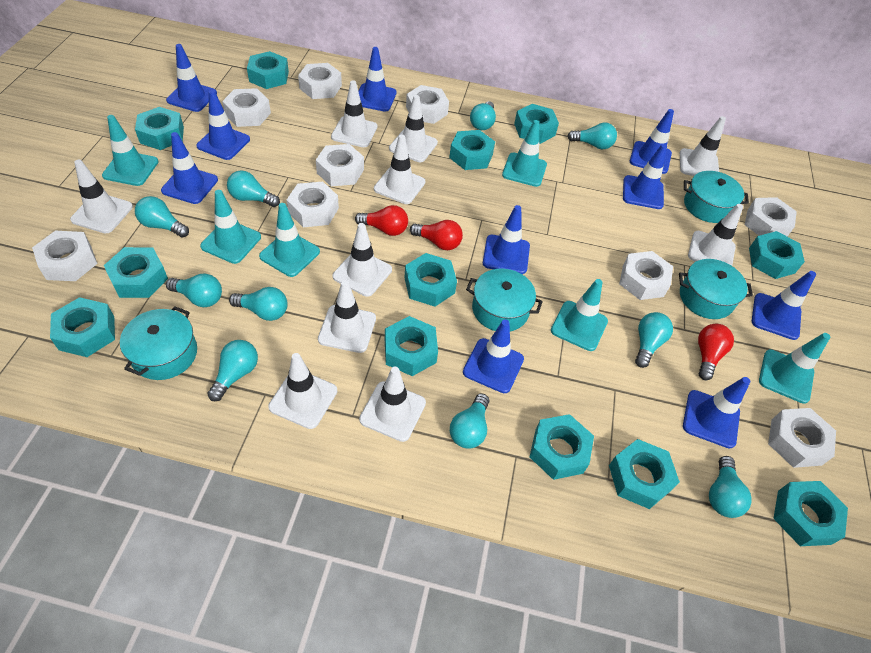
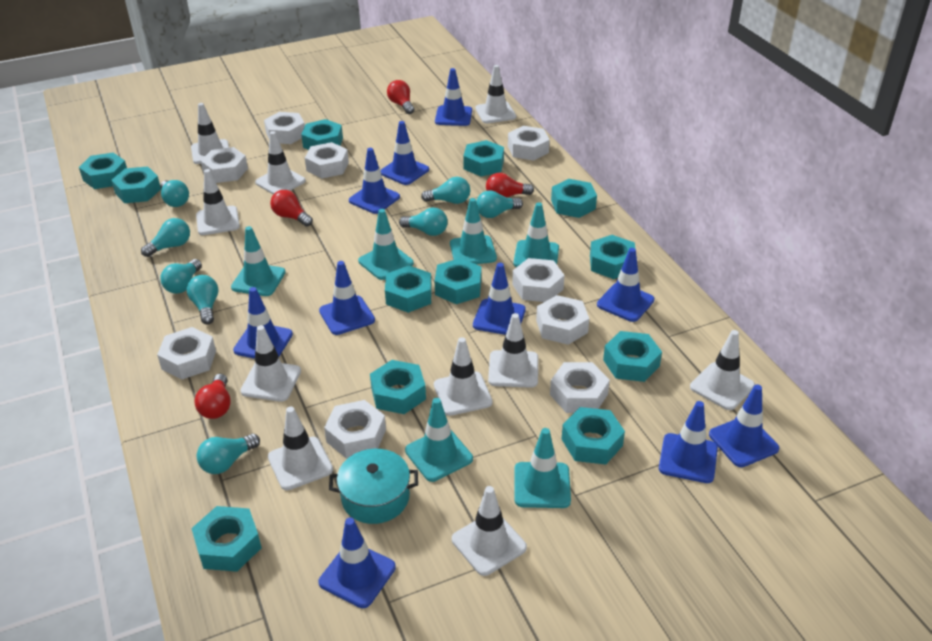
red light bulb: [355,205,408,236] [410,220,463,250] [698,324,734,380] = 3 -> [194,374,231,419] [270,190,313,227] [387,80,414,114] [486,173,534,197] = 4
turquoise light bulb: [135,196,189,238] [166,274,222,307] [207,340,258,401] [227,170,280,207] [229,287,288,321] [450,393,489,449] [470,101,496,130] [568,123,617,149] [635,312,673,368] [709,456,752,518] = 10 -> [141,218,190,257] [161,180,189,207] [161,259,202,294] [187,275,218,325] [197,434,260,474] [399,208,448,236] [421,177,470,204] [476,190,523,218] = 8
turquoise pot: [120,306,197,380] [466,268,543,331] [679,259,753,319] [684,171,749,223] = 4 -> [329,449,418,524] = 1

